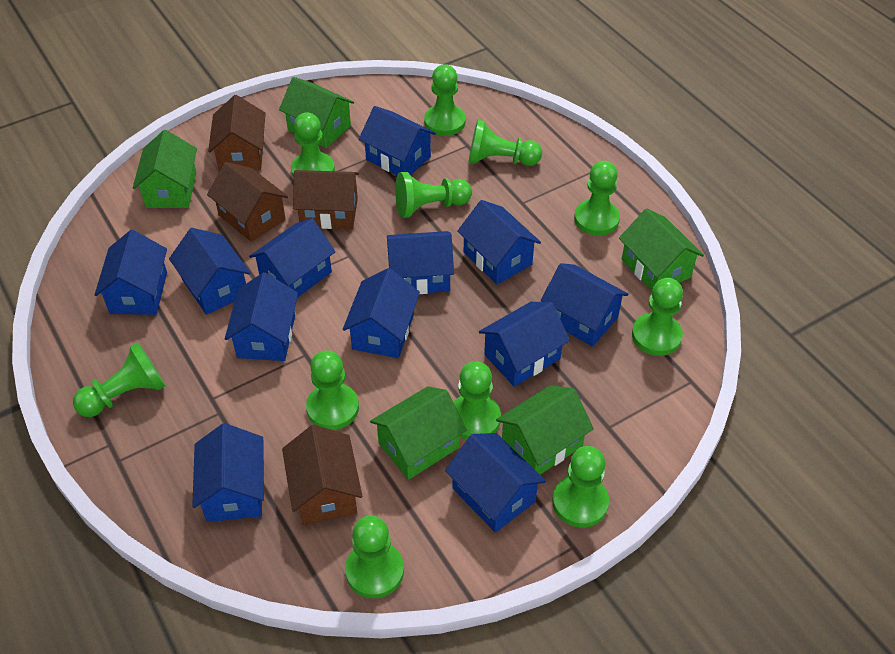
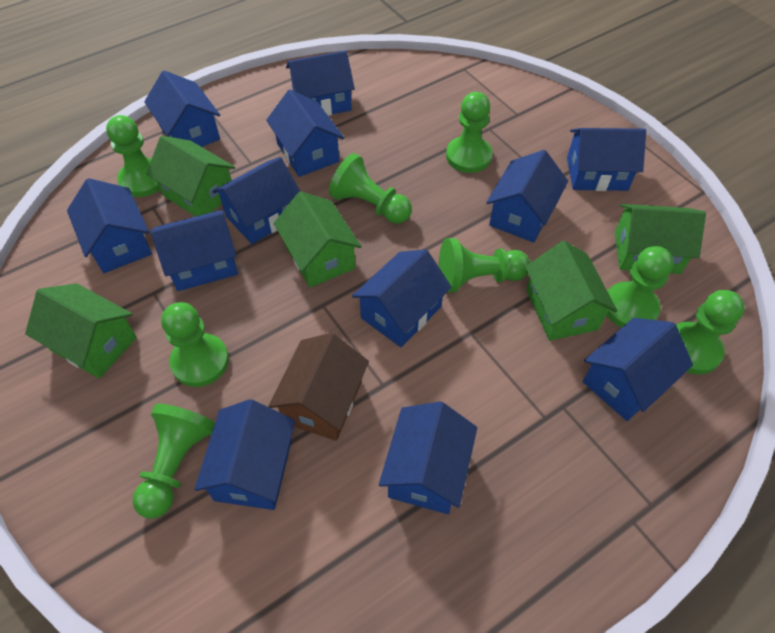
brown house: [207,162,288,242] [208,95,266,172] [282,425,362,525] [293,170,359,229] = 4 -> [268,333,369,441] = 1
green pawn: [73,342,166,417] [291,112,335,178] [306,350,359,430] [345,515,404,599] [395,172,472,218] [424,64,466,136] [453,361,501,440] [469,120,542,166] [552,446,609,528] [574,161,620,236] [632,278,683,356] = 11 -> [106,115,160,197] [132,404,215,519] [161,302,229,387] [329,153,412,224] [439,238,530,292] [446,92,492,173] [607,246,674,327] [676,290,745,375] = 8

